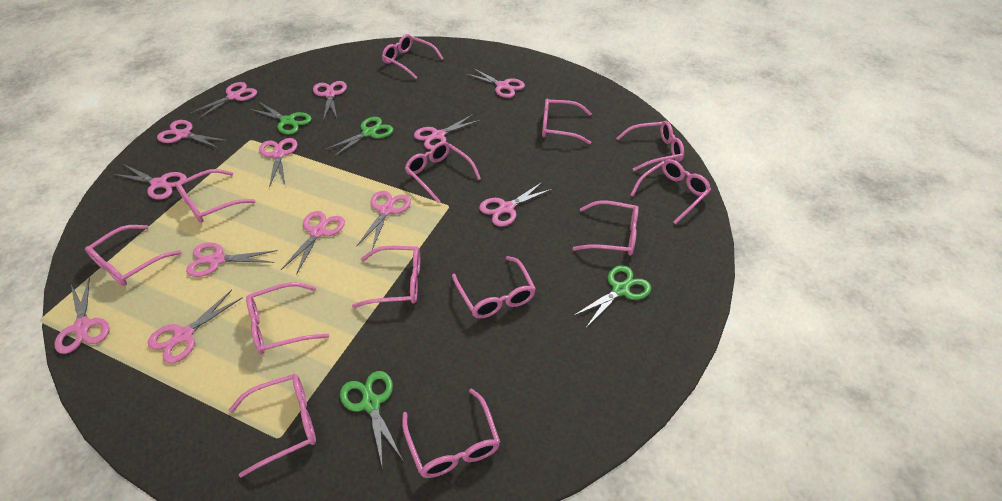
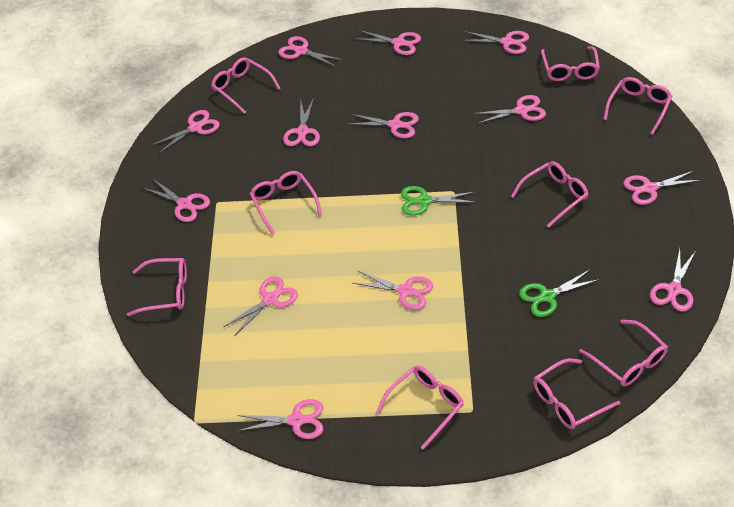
green scissors: [249,102,312,135] [325,117,394,157] [340,371,403,470] [573,265,651,328] = 4 -> [401,186,476,216] [519,270,598,317] = 2
pink glasses: [85,225,181,286] [175,169,256,223] [229,374,316,477] [246,282,329,354] [352,246,420,308] [382,34,444,79] [402,388,500,478] [405,141,481,204] [452,256,536,318] [542,98,592,144] [573,200,639,256] [616,121,684,171] [630,159,711,224] = 13 -> [127,258,187,316] [211,57,280,114] [250,171,322,235] [376,366,464,450] [511,161,589,227] [533,358,620,429] [541,46,600,81] [579,320,668,387] [604,77,672,135] = 9

